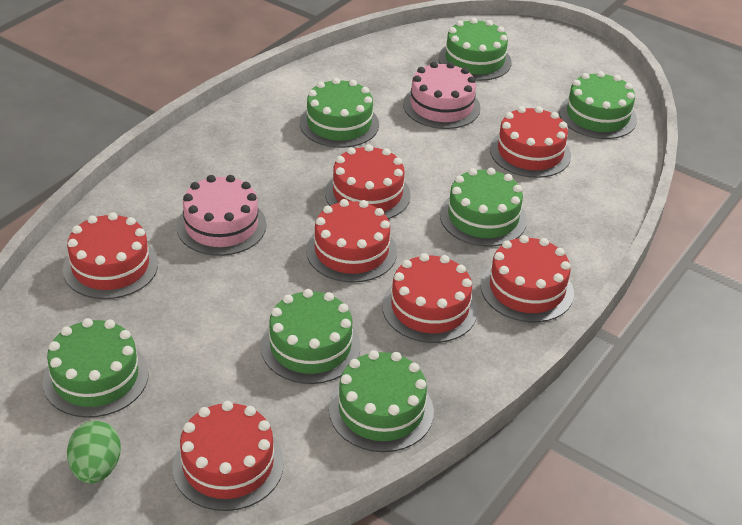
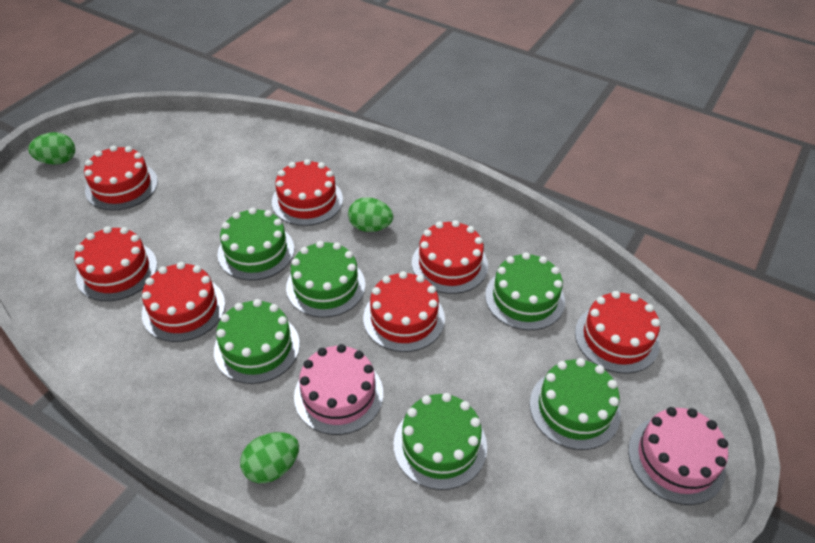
green cake: [43,318,149,418] [261,289,360,384] [300,78,379,148] [329,350,434,452] [438,18,512,81] [440,168,527,247] [559,71,637,139] = 7 -> [214,299,300,384] [217,208,294,280] [286,241,365,318] [393,393,487,490] [485,252,565,330] [530,358,621,450] = 6
green egg: [67,421,121,484] = 1 -> [28,132,75,165] [240,432,299,483] [348,197,393,232] = 3

